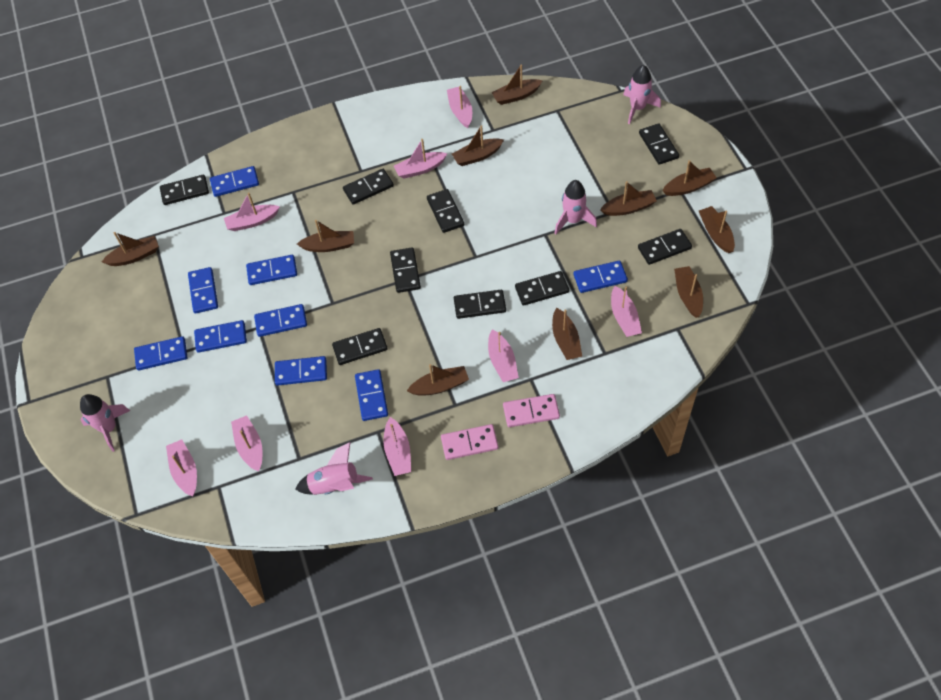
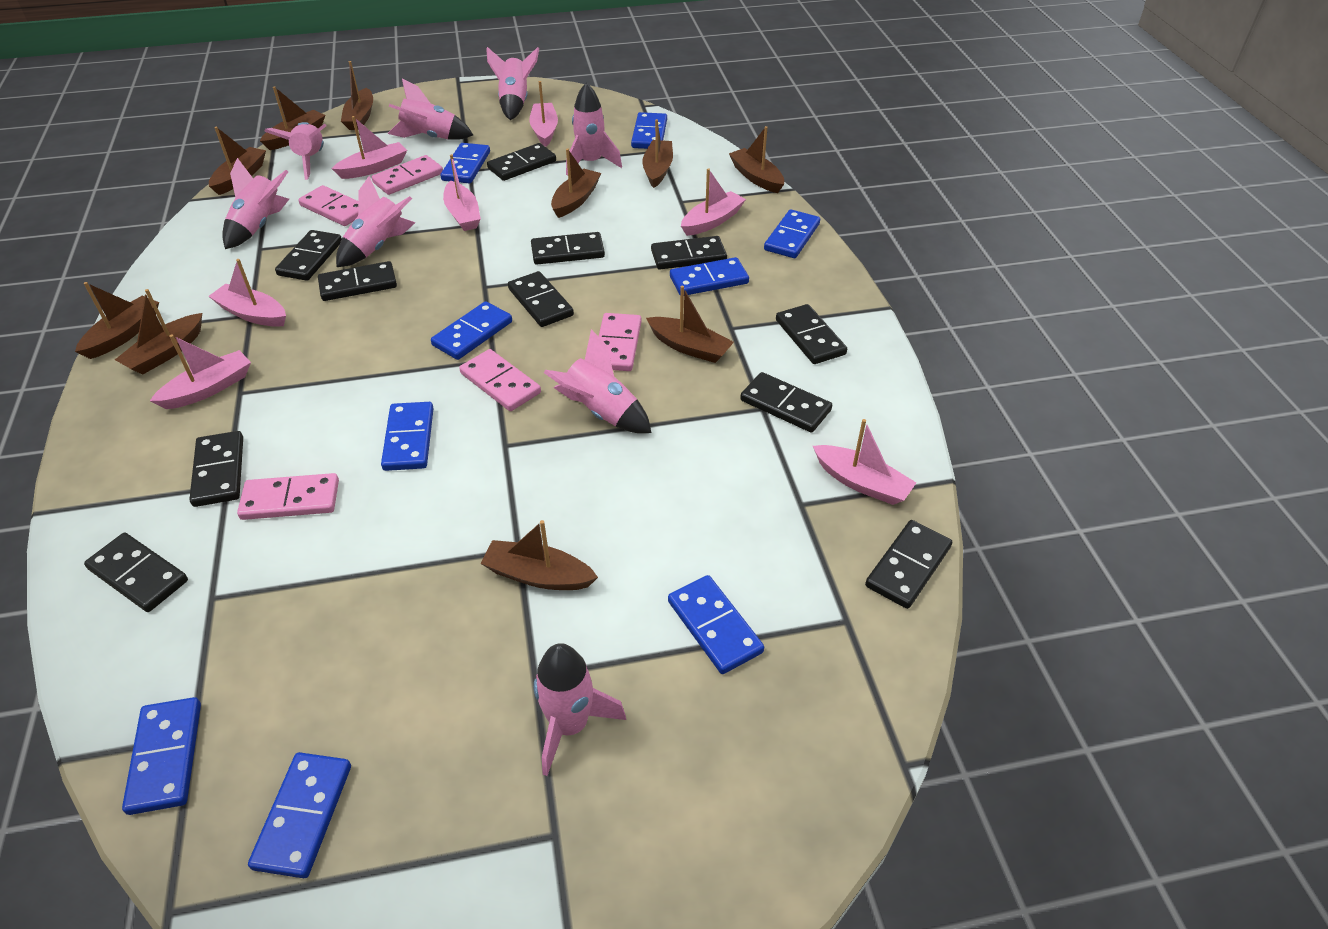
black domino: [160,175,209,205] [332,328,388,365] [343,169,394,205] [390,247,421,293] [427,189,464,233] [454,290,506,319] [515,271,569,306] [638,229,692,265] [639,123,679,165] = 9 -> [84,533,188,612] [189,431,243,507] [275,230,342,281] [318,261,397,301] [487,143,556,181] [508,271,574,327] [531,232,605,265] [651,236,727,269] [740,372,832,433] [776,304,847,364] [865,520,952,609] = 11
pink boat: [166,439,197,497] [224,192,280,231] [231,415,262,472] [383,417,411,476] [394,139,448,179] [447,86,472,128] [488,329,519,382] [611,286,642,337] = 8 -> [150,335,251,409] [208,259,286,327] [332,116,407,179] [443,154,481,231] [529,81,558,147] [681,168,746,236] [813,419,917,505] = 7
pink domino: [441,424,498,460] [503,394,560,427] = 2 -> [237,473,339,520] [298,185,358,226] [371,155,443,195] [459,349,541,411] [599,313,641,371] = 5
pink rocket: [80,394,130,452] [295,442,373,495] [555,180,597,234] [623,65,661,124] = 4 -> [222,158,289,249] [264,122,326,180] [336,176,415,267] [388,78,473,140] [486,47,539,120] [534,643,626,776] [544,329,651,433] [566,83,622,175] = 8

